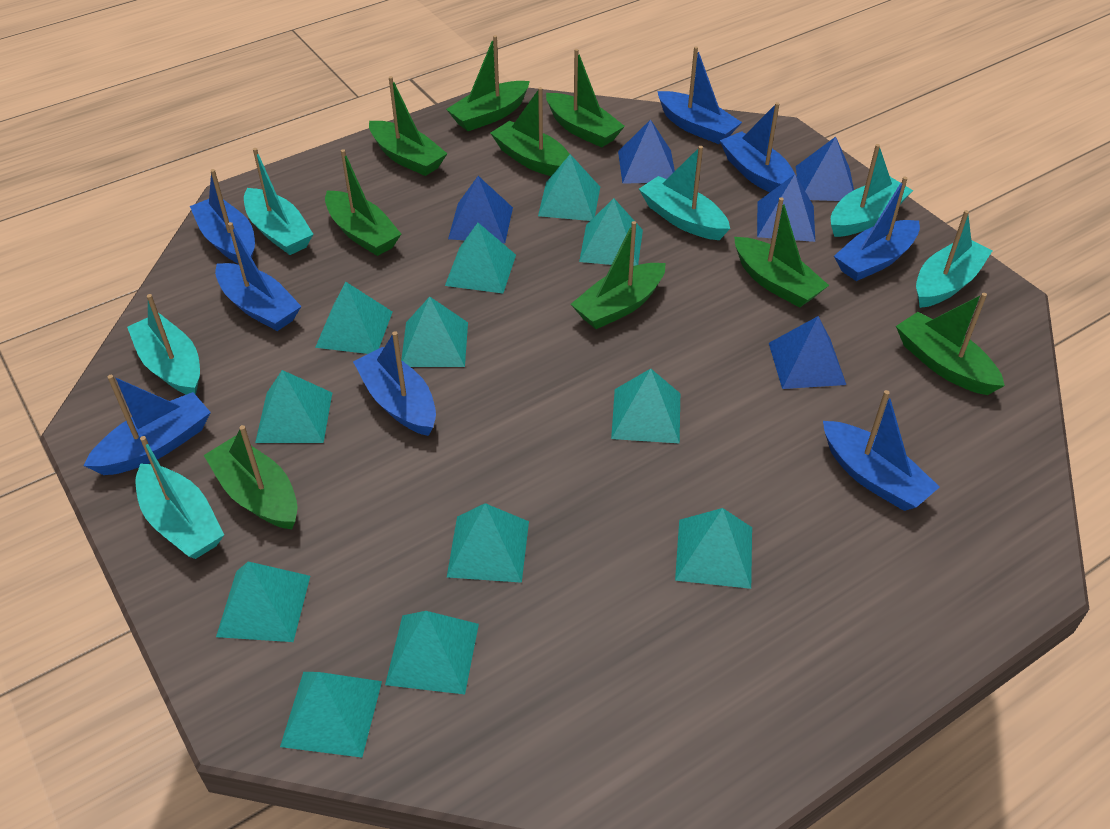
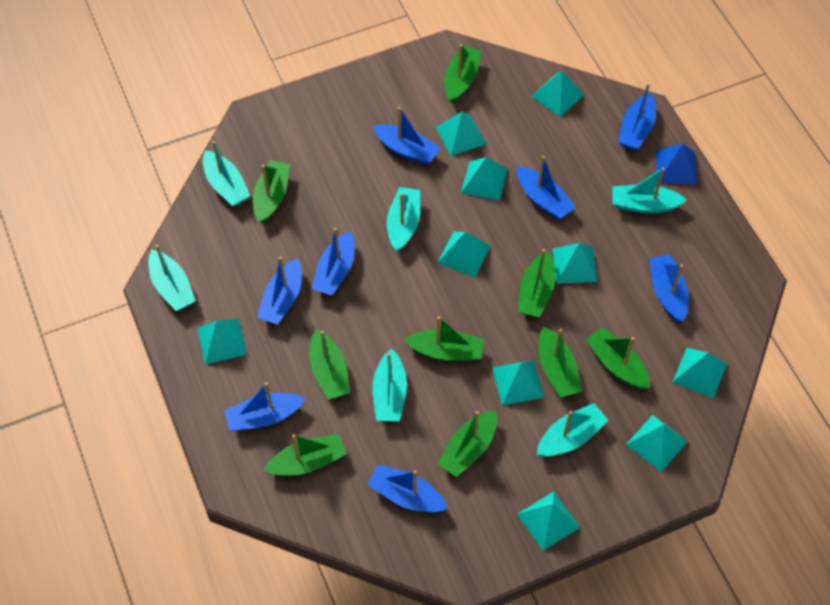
blue pyramid: [448,176,513,243] [618,119,675,184] [757,174,815,242] [769,316,846,389] [796,137,854,201] = 5 -> [656,144,697,184] = 1
turquoise pyramid: [216,561,310,642] [255,370,332,443] [280,672,382,758] [315,282,392,354] [385,611,479,694] [401,296,468,367] [445,223,516,293] [447,503,529,583] [538,154,600,221] [579,198,643,266] [611,369,680,444] [675,508,752,589] = 12 -> [197,319,247,365] [436,111,486,156] [438,232,491,277] [461,157,508,201] [492,360,544,405] [517,491,580,551] [531,71,584,117] [552,243,598,284] [626,415,688,472] [673,348,727,399] = 10

